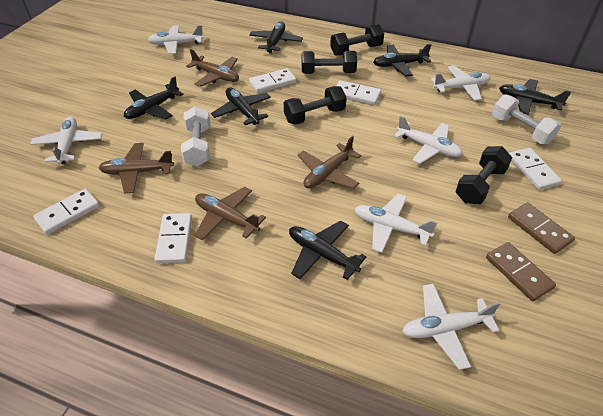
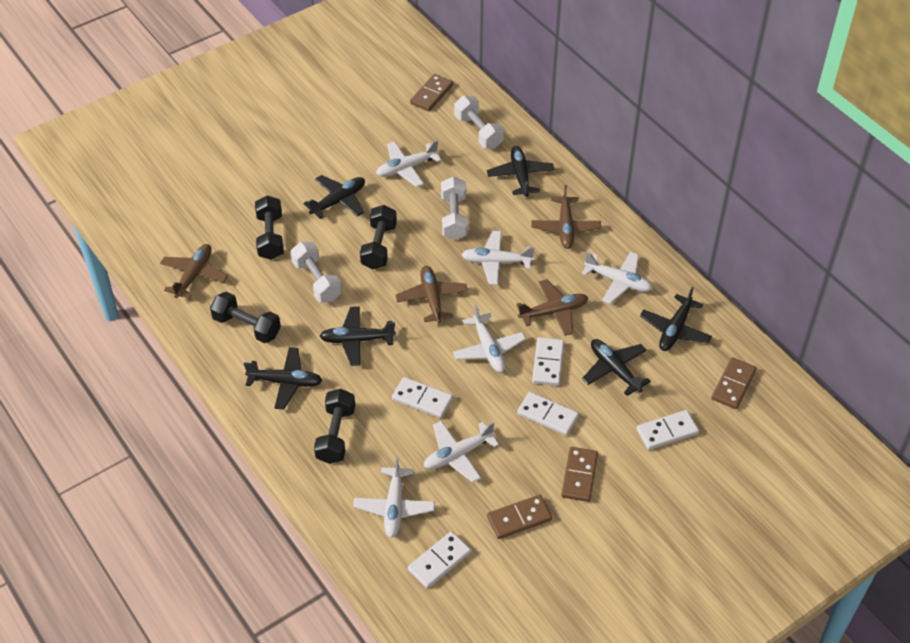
brown domino: [486,242,556,301] [508,202,575,254] = 2 -> [410,74,453,111] [487,495,552,539] [561,447,598,502] [711,358,756,409] = 4
white dumbbell: [181,106,211,166] [492,95,561,144] = 2 -> [290,242,342,302] [441,177,468,240] [454,96,504,149] = 3

